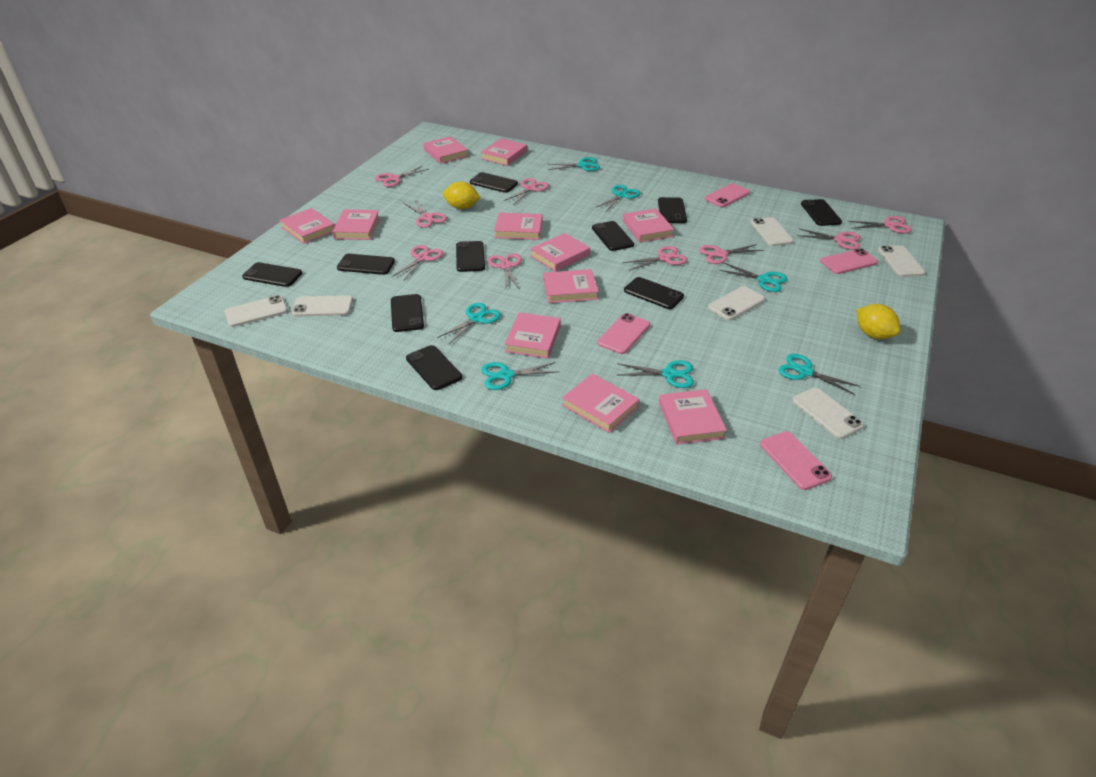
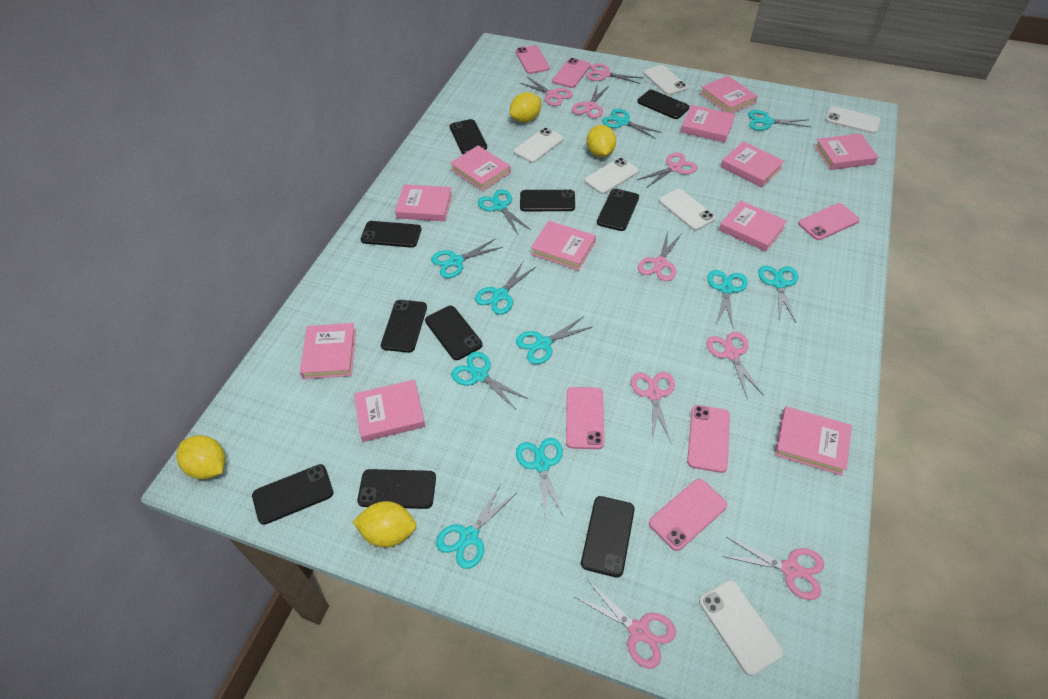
pink phone: [597,313,650,354] [705,183,750,207] [760,431,832,490] [820,248,878,274] = 4 -> [516,45,550,74] [552,58,591,88] [566,387,604,449] [649,479,727,551] [687,405,730,473] [798,203,860,240] = 6
turquoise scissors: [437,303,501,344] [481,362,559,390] [548,157,600,171] [595,185,640,211] [618,360,694,388] [719,263,788,292] [778,354,859,395] = 7 -> [431,238,503,278] [436,484,517,569] [451,352,528,409] [475,261,536,315] [478,190,531,234] [516,316,592,364] [516,438,564,520] [602,109,662,139] [707,270,747,327] [748,110,810,131] [758,266,798,322] = 11
yellow lemon: [443,182,481,209] [857,304,901,339] = 2 -> [177,435,226,479] [353,501,416,547] [510,92,541,122] [587,125,616,157] = 4

